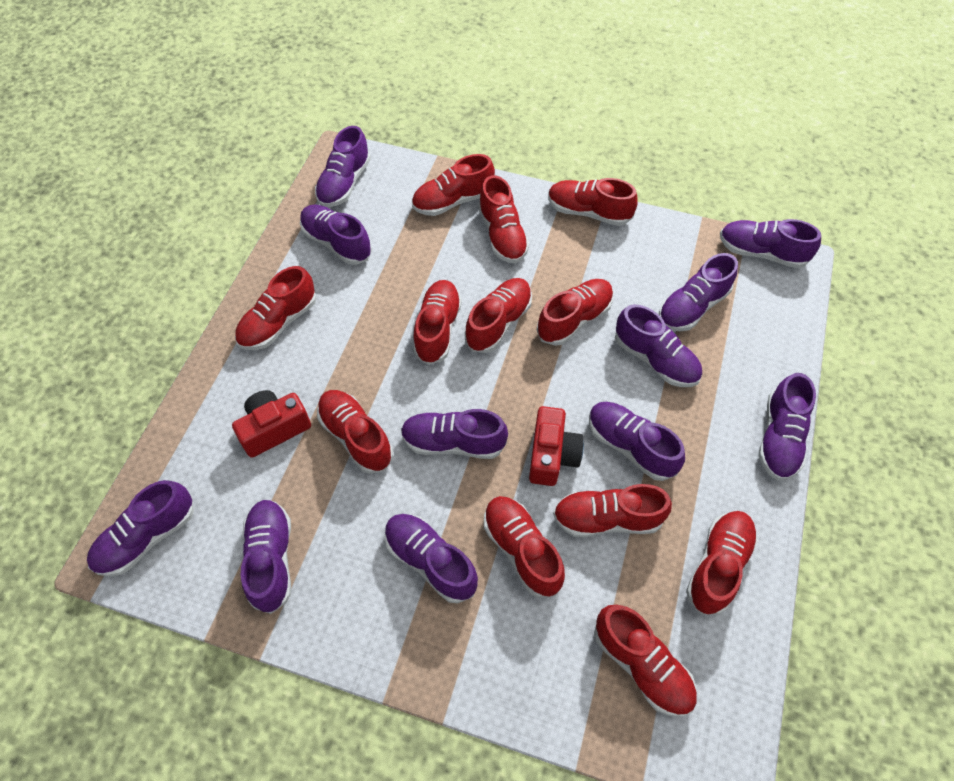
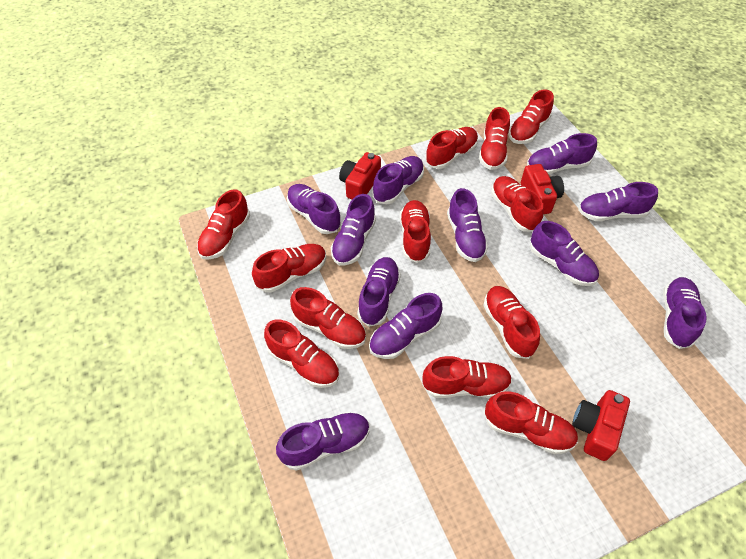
red camera: [232,390,311,458] [529,406,584,486] = 2 -> [339,152,381,199] [521,164,564,214] [572,390,630,461] = 3

